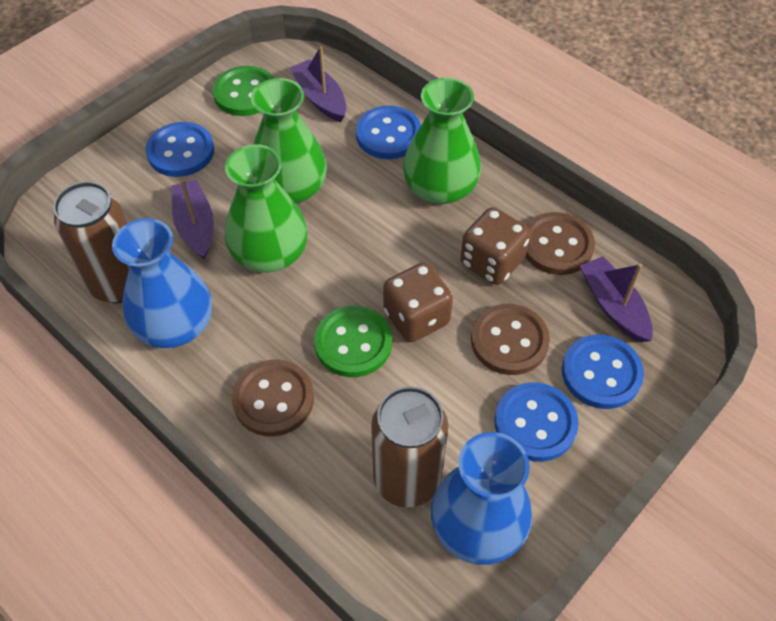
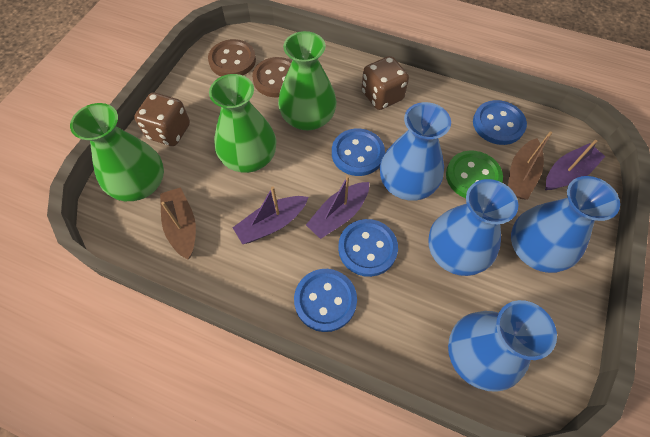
blue vase: [112,218,212,348] [431,432,532,565] = 2 -> [380,102,451,201] [428,179,518,276] [448,300,557,392] [511,176,620,273] = 4
brown boat: none = 0 -> [160,187,196,259] [508,131,552,200] = 2
brown button: [232,360,314,436] [471,304,550,375] [525,212,595,275] = 3 -> [208,39,256,76] [252,57,292,97] = 2
brown can: [53,182,129,303] [371,386,448,507] = 2 -> none = 0
green button: [212,66,274,116] [314,306,392,377] = 2 -> [446,151,503,198] = 1

